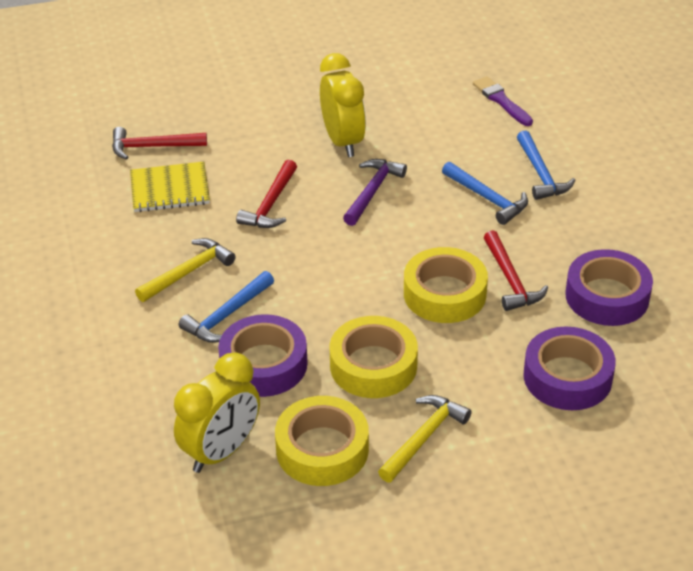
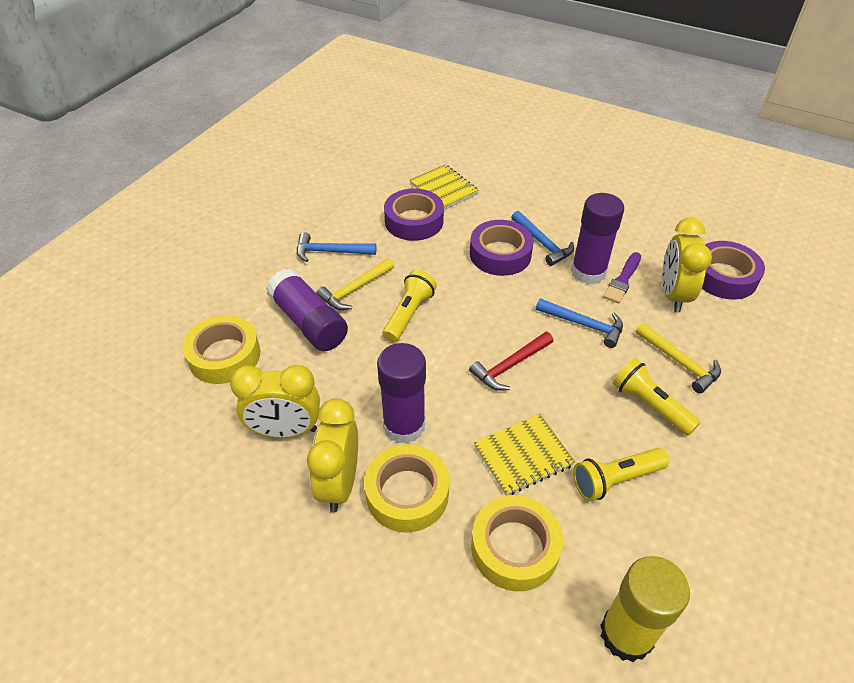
purple glue stick: none = 0 -> [266,269,348,351] [377,343,426,444] [571,193,624,284] = 3
purple hammer: [343,159,407,226] = 1 -> none = 0
red hammer: [112,127,207,160] [236,160,297,228] [484,230,548,311] = 3 -> [469,332,553,391] = 1
yellow clock: [174,353,260,473] [320,53,366,157] = 2 -> [230,365,320,438] [307,398,358,512] [662,217,712,312] = 3
yellow flashlight: none = 0 -> [383,270,437,342] [573,448,669,501] [613,358,701,436] = 3
yellow glue stick: none = 0 -> [600,556,690,662] = 1
yellow notebook: [130,162,210,212] = 1 -> [410,164,479,210] [474,414,575,496] = 2

